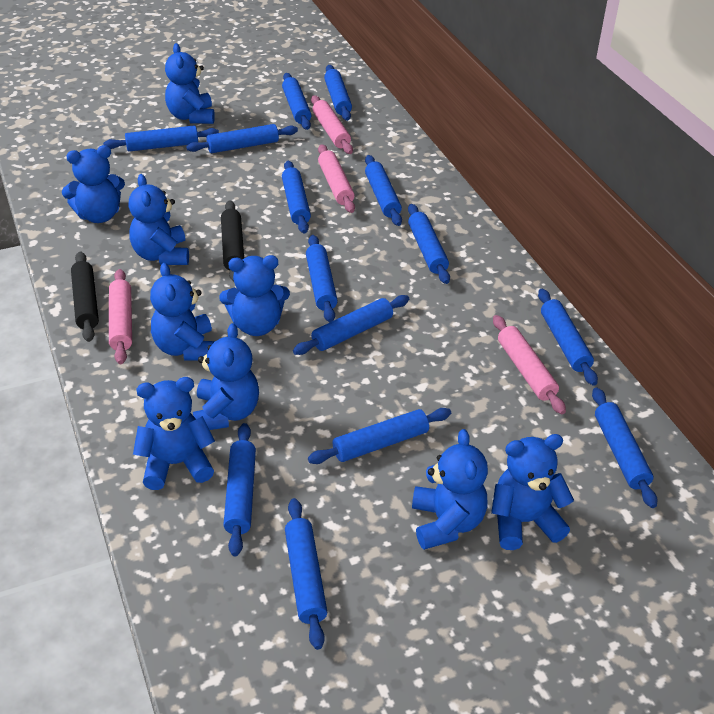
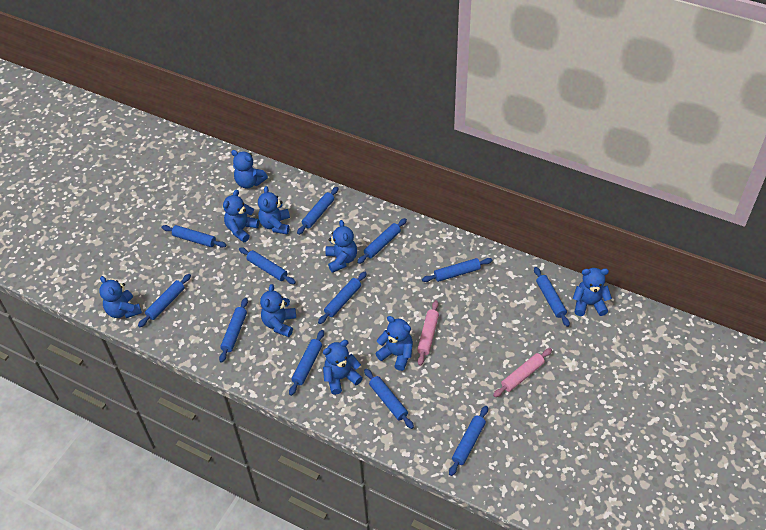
black rolling pin: [71,251,99,342] [221,200,244,281] = 2 -> none = 0
blue rolling pin: [103,126,219,152] [186,124,298,153] [223,423,256,556] [282,73,311,130] [282,161,311,234] [285,498,327,650] [293,295,409,355] [306,235,338,322] [308,408,451,464] [324,65,352,121] [365,155,402,226] [408,204,450,284] [538,289,598,386] [592,387,658,508] = 14 -> [138,274,191,327] [162,225,226,248] [219,298,248,363] [239,247,296,284] [289,330,324,396] [297,187,338,235] [318,272,367,324] [357,218,407,264] [364,369,414,429] [422,258,493,282] [449,406,488,476] [534,267,570,327] = 12
pink rolling pin: [109,269,132,364] [311,95,353,154] [318,144,355,213] [493,315,566,414] = 4 -> [417,300,439,366] [493,348,552,397] = 2

